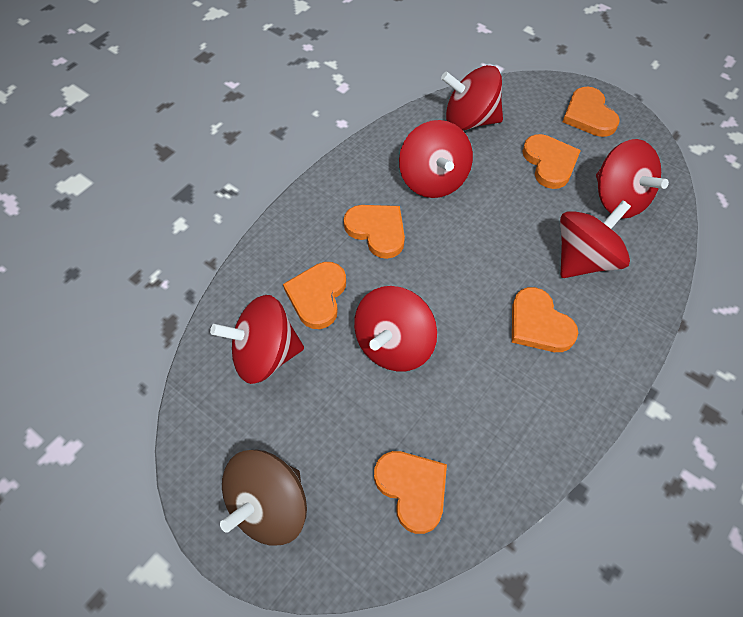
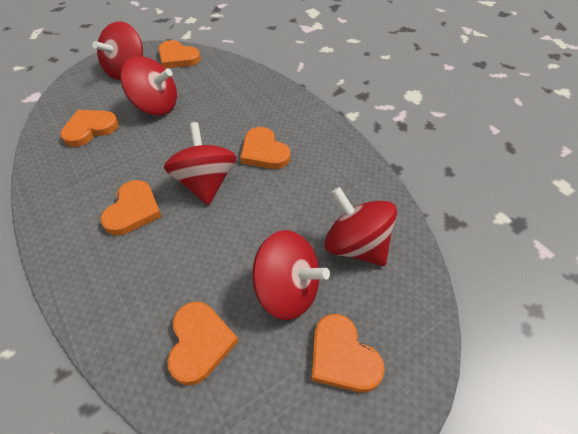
brown spinning top: [220,449,307,545] = 1 -> none = 0
red spinning top: [210,295,304,384] [354,286,437,372] [399,120,473,198] [441,65,503,131] [560,200,631,278] [596,139,669,219] = 6 -> [92,21,143,80] [121,56,177,116] [164,122,237,205] [252,230,330,320] [324,187,397,266] = 5

